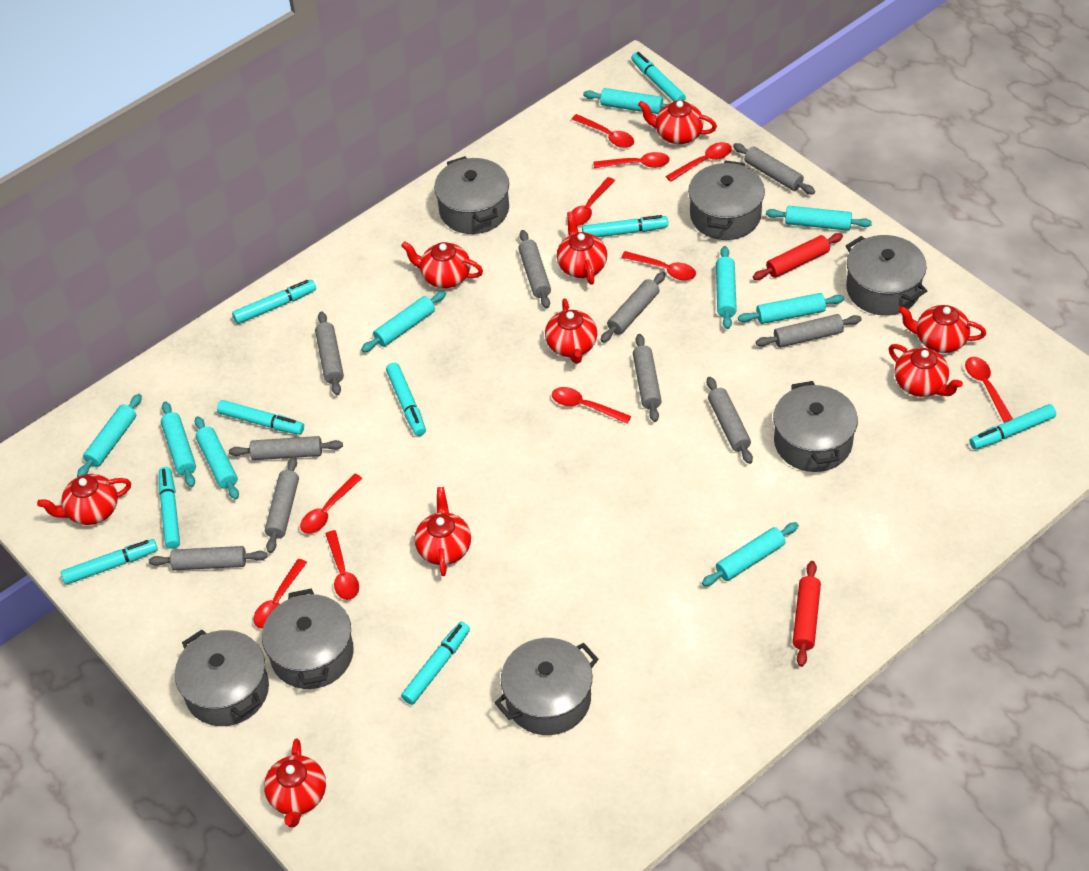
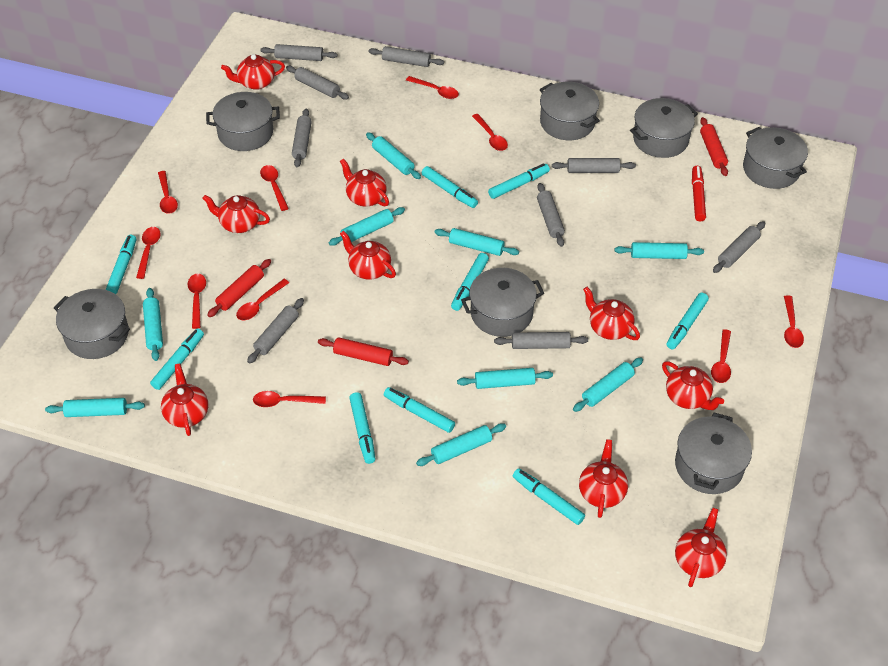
grey rolling pin: [149,546,268,570] [229,436,343,460] [265,456,299,553] [315,311,344,395] [518,230,551,308] [601,272,666,343] [633,334,662,422] [707,377,753,464] [733,143,815,194] [756,314,862,348] = 10 -> [247,298,304,364] [260,44,337,61] [286,66,349,99] [292,109,312,167] [369,46,444,67] [494,332,588,349] [537,183,565,247] [552,158,636,173] [713,221,765,273] = 9
red marker: none = 0 -> [692,166,706,221] = 1
red rolling pin: [753,233,843,280] [793,561,821,667] = 2 -> [207,259,271,317] [318,337,409,366] [700,117,728,176] = 3

